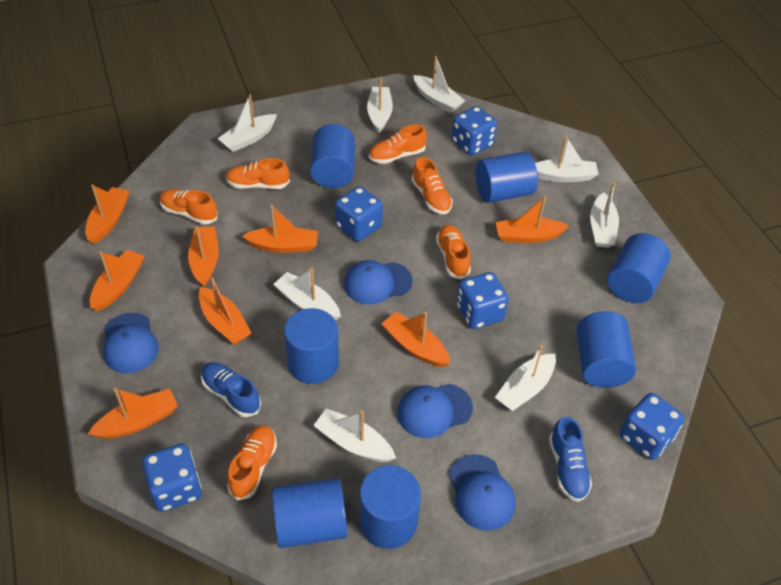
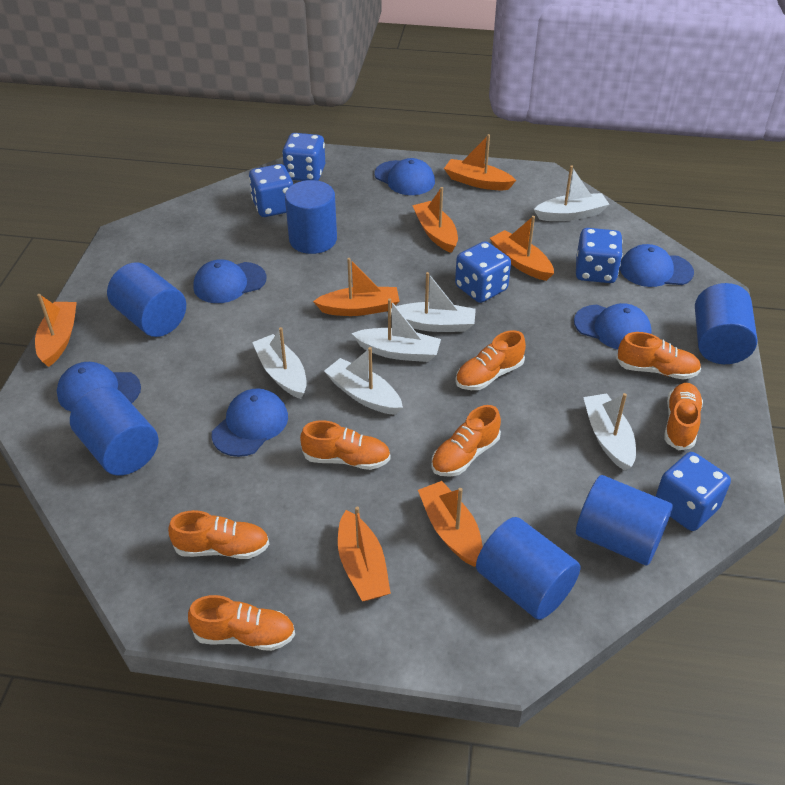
blue cap: [103,313,159,373] [344,260,412,305] [397,384,473,438] [449,454,515,531] = 4 -> [57,362,141,411] [193,259,267,303] [211,388,288,457] [374,158,435,195] [574,303,652,349] [620,244,694,287] = 6
blue cylinder: [272,478,347,548] [284,308,339,384] [310,124,355,188] [360,465,421,549] [476,152,538,203] [576,311,636,388] [607,233,671,303] = 7 -> [70,387,158,476] [107,262,186,337] [285,180,337,254] [476,517,580,620] [576,475,673,565] [695,283,757,364] = 6
blue shoe: [201,362,261,417] [549,417,592,502] = 2 -> none = 0
orange boat: [85,185,130,244] [88,388,178,439] [90,250,144,311] [188,226,219,287] [199,278,252,345] [242,205,318,253] [381,311,451,367] [495,196,569,243] = 8 -> [35,294,77,367] [313,258,400,316] [338,506,391,601] [412,187,458,253] [418,481,483,567] [444,134,516,190] [490,216,554,281] = 7
orange shoe: [160,189,218,224] [226,158,290,189] [227,425,277,500] [369,125,427,164] [411,157,453,214] [436,225,471,279] = 6 -> [168,510,269,559] [188,595,295,651] [300,420,391,470] [431,405,501,477] [455,330,526,390] [616,332,701,379] [664,383,703,450] = 7
white boat: [217,94,277,152] [273,268,341,321] [313,409,396,462] [367,78,393,133] [413,56,465,113] [495,345,556,411] [535,136,599,182] [590,183,619,248] = 8 -> [252,327,307,399] [324,347,403,415] [352,299,441,362] [391,272,476,332] [534,165,610,221] [583,393,636,471] = 6

